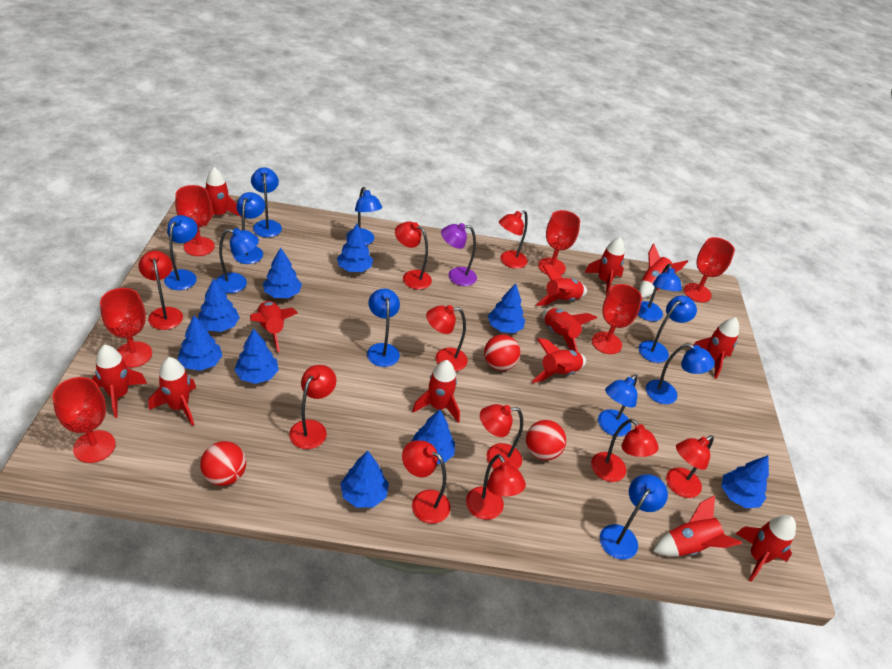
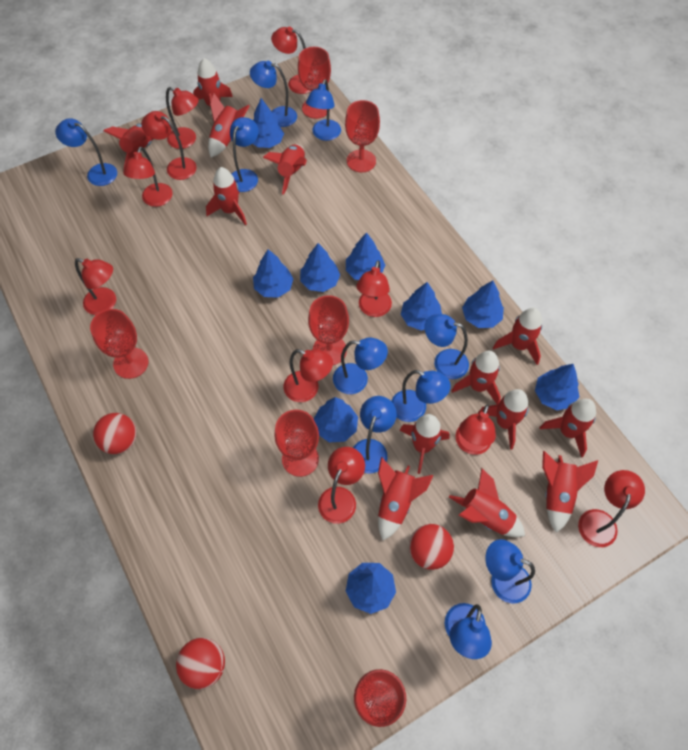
blue lamp: [164,215,198,290] [216,228,259,293] [233,192,265,264] [251,167,282,237] [346,187,382,245] [367,289,400,367] [598,374,638,436] [600,474,668,560] [638,264,682,321] [639,295,697,363] [646,343,715,404] = 11 -> [55,118,117,186] [230,117,258,192] [250,61,297,127] [306,79,341,141] [333,338,388,394] [353,396,397,473] [391,370,451,422] [424,314,469,379] [445,603,492,659] [485,539,535,603] = 10
purple lamp: [441,223,477,286] = 1 -> none = 0

